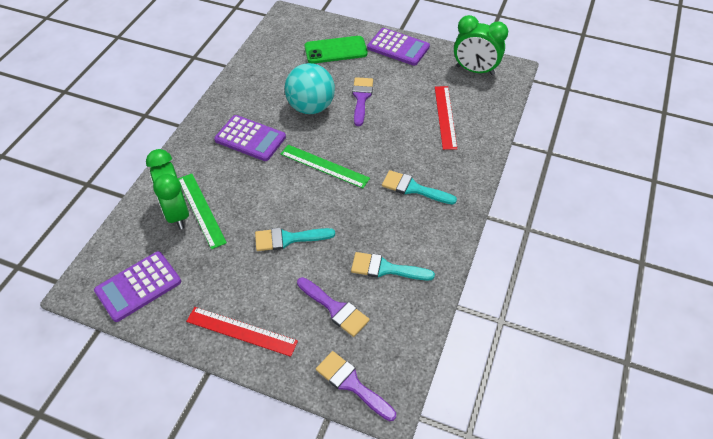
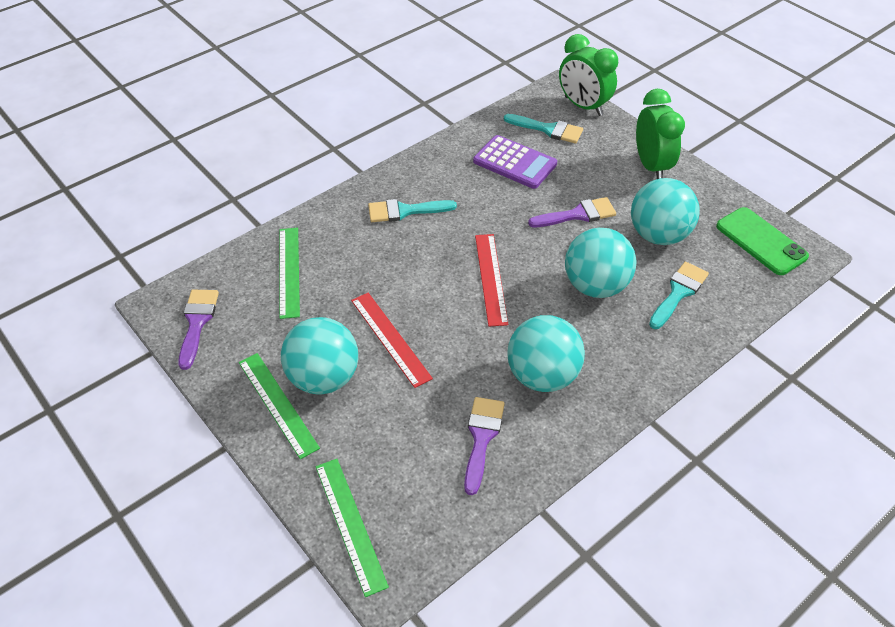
green ruler: [178,174,227,249] [281,145,370,188] = 2 -> [239,353,320,459] [279,228,300,319] [316,459,389,597] = 3
purple calculator: [94,251,181,322] [214,115,286,161] [367,28,430,66] = 3 -> [473,135,557,189] = 1
turquoise ball: [285,63,335,114] = 1 -> [281,317,358,395] [507,315,585,392] [565,228,636,298] [631,178,699,245] = 4

